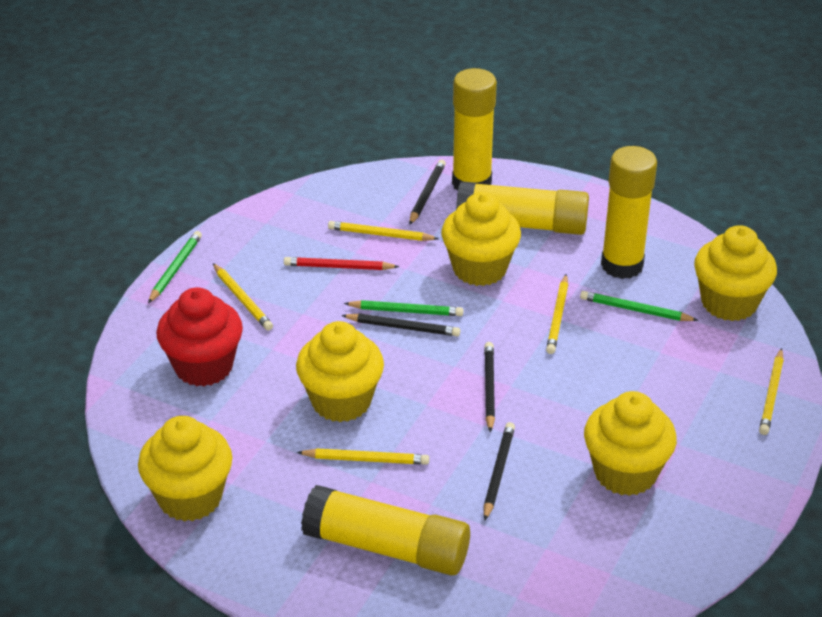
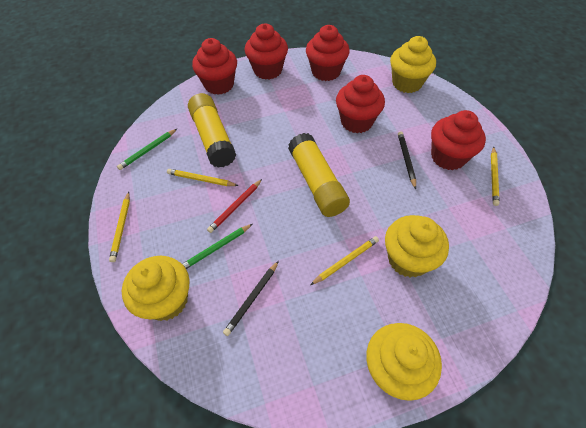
black pencil: [341,313,460,336] [409,160,446,225] [484,342,495,433] [484,422,515,521] = 4 -> [223,261,279,336] [398,131,416,189] = 2
green pencil: [148,231,202,303] [344,300,463,316] [580,291,699,321] = 3 -> [117,129,177,170] [182,224,252,269] = 2
red cupcake: [156,287,243,387] = 1 -> [192,38,237,95] [245,24,288,80] [306,25,350,81] [336,75,385,133] [431,110,486,170] = 5
yellow cupcake: [138,416,233,522] [296,321,384,422] [441,192,521,286] [584,391,677,496] [694,225,777,321] = 5 -> [122,256,190,321] [366,323,442,401] [385,215,449,278] [390,36,436,93] = 4
yellow glue stick: [301,485,470,576] [452,68,497,190] [456,181,589,235] [601,146,657,279] = 4 -> [188,93,236,168] [288,133,350,217] = 2
yellow pencil: [213,263,273,330] [297,448,429,465] [328,221,439,241] [546,274,568,354] [759,348,784,435] = 5 -> [109,192,130,262] [167,169,239,186] [310,236,379,285] [491,146,499,206] = 4

